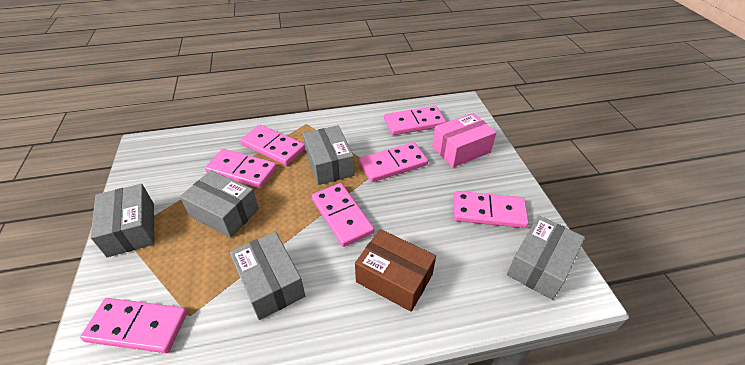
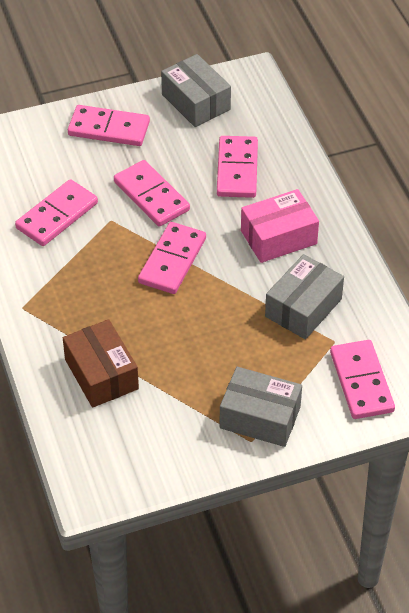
grey box: [90,184,155,257] [180,170,259,238] [230,232,305,320] [303,125,355,185] [507,215,585,300] = 5 -> [161,54,231,127] [219,367,302,447] [265,254,344,339] = 3
pink domino: [80,298,187,353] [205,149,277,188] [240,125,305,165] [312,183,374,247] [359,142,428,182] [384,106,446,135] [454,191,529,228] = 7 -> [15,179,98,246] [68,105,150,146] [114,160,190,227] [138,222,206,294] [217,136,258,198] [330,340,395,419] = 6

